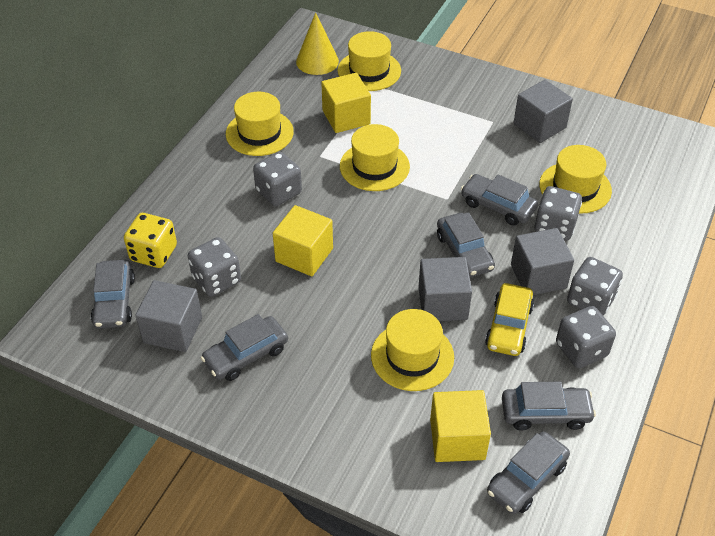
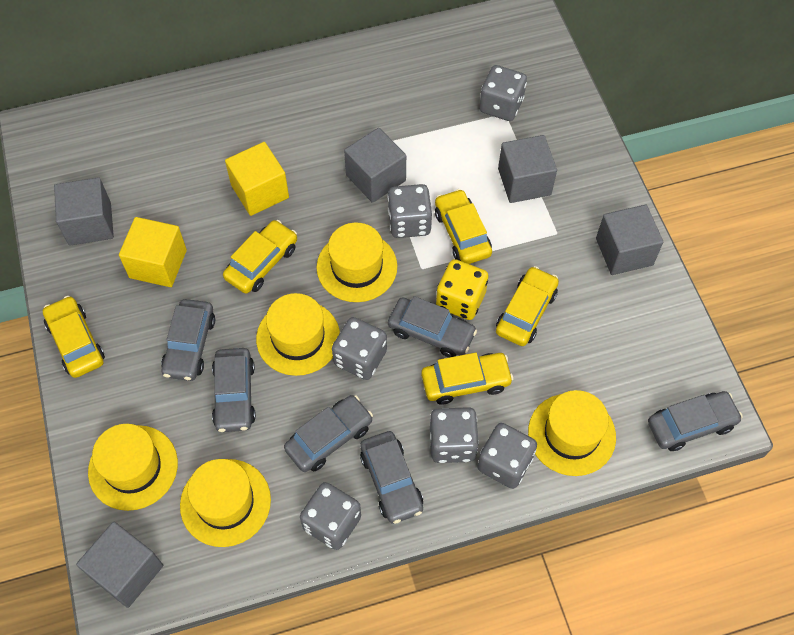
grey cube: [135,280,202,352] [418,257,472,321] [511,228,574,295] [514,80,573,143] = 4 -> [54,177,114,246] [76,522,163,608] [344,128,406,203] [498,135,557,203] [596,205,663,275] = 5
grey dice: [188,237,241,297] [253,152,302,206] [535,186,582,241] [556,306,616,368] [567,257,623,315] = 5 -> [300,482,361,550] [332,317,387,380] [388,184,432,238] [430,407,479,463] [477,423,537,489] [479,65,527,121] = 6
yellow car: [485,283,534,356] = 1 -> [43,296,105,378] [223,220,297,294] [421,353,513,405] [435,189,492,264] [496,266,559,346] = 5
yellow cone: [296,13,339,75] = 1 -> none = 0
yellow cube: [273,205,333,276] [321,73,371,133] [430,390,491,462] = 3 -> [119,217,187,287] [225,142,289,216] = 2

